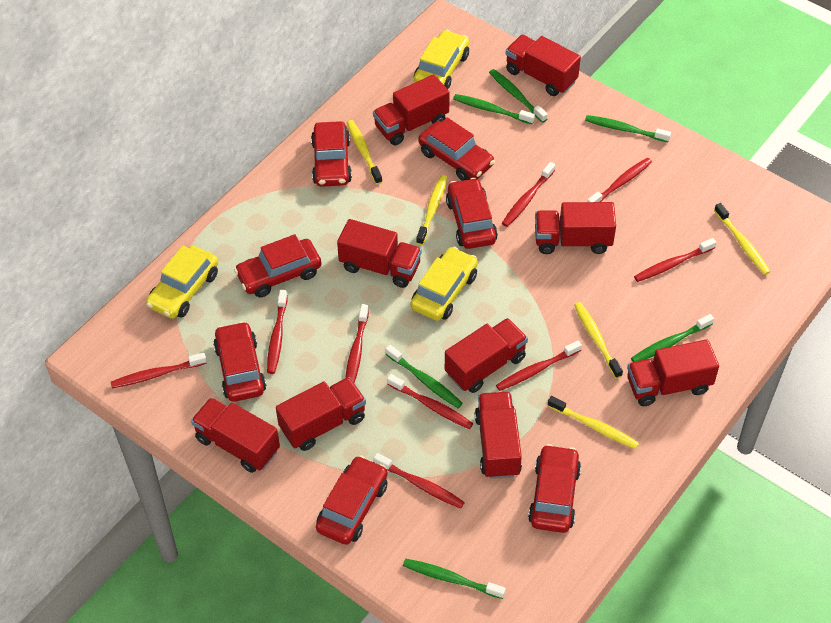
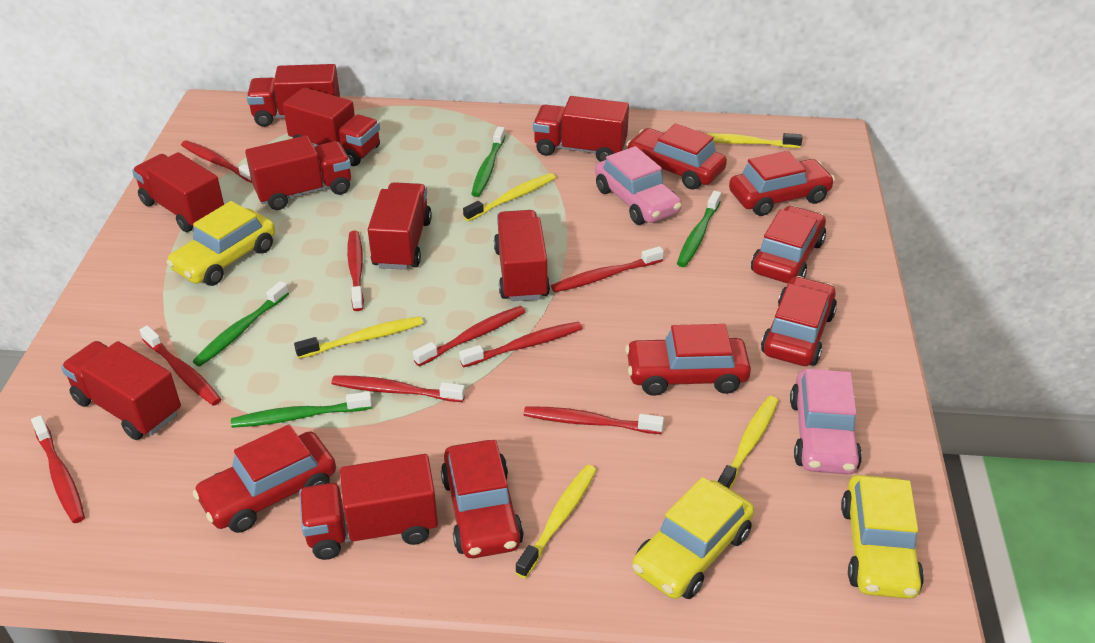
green toothbrush: [386,345,463,408] [403,559,506,599] [453,94,535,124] [489,69,548,123] [585,115,671,142] [631,314,714,362] = 6 -> [193,281,289,366] [231,392,372,428] [471,127,505,197] [677,191,721,267] = 4
pink car: none = 0 -> [595,146,682,225] [790,369,862,474] = 2

